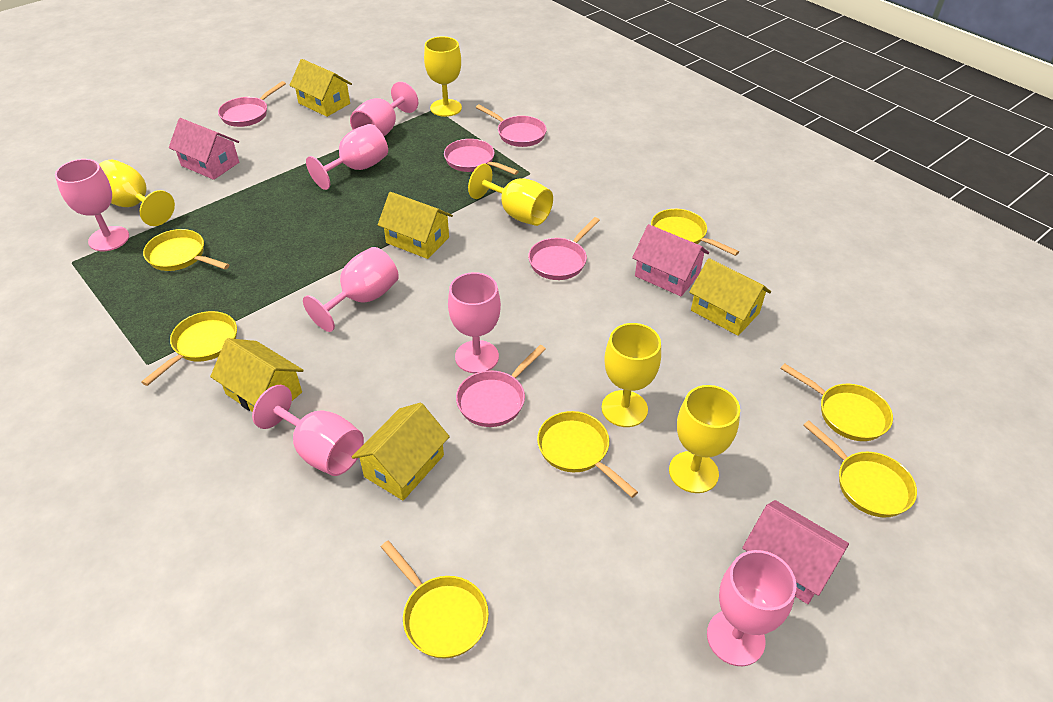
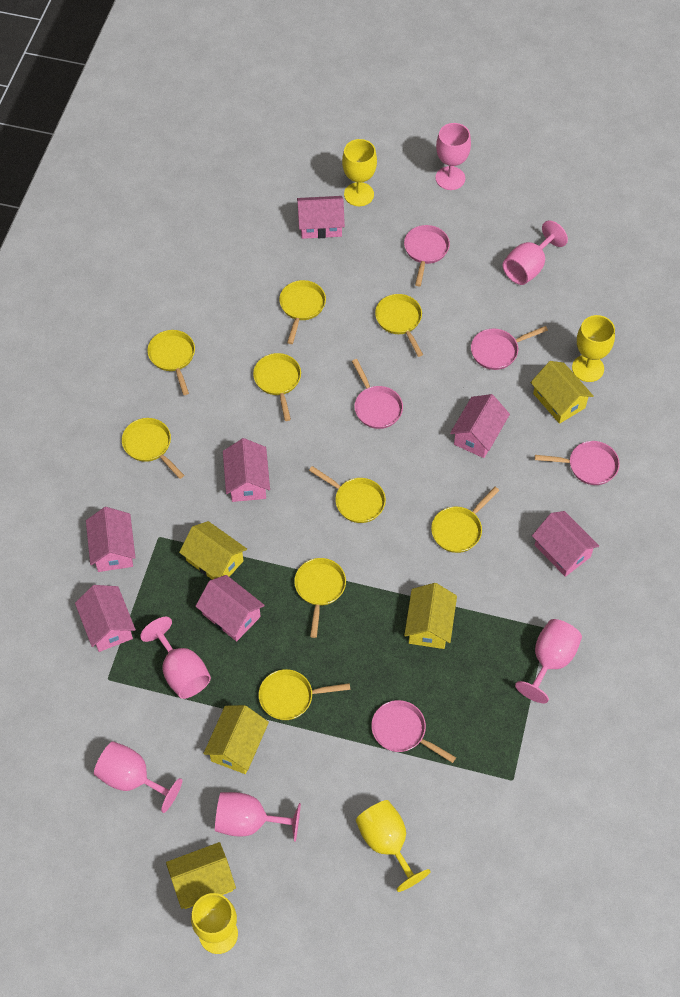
pink goblet: [55,159,129,251] [252,385,364,476] [303,247,399,332] [306,124,388,190] [350,82,418,136] [448,272,501,373] [707,550,796,666] = 7 -> [94,741,182,813] [140,617,211,699] [215,792,301,842] [436,123,471,190] [503,221,568,285] [515,619,582,703] = 6
pink house: [169,118,239,180] [632,224,709,296] [742,500,849,604] = 3 -> [75,585,136,652] [86,507,136,572] [195,575,265,642] [223,438,270,502] [297,196,345,239] [450,394,510,458] [532,511,599,577] = 7
yellow goblet: [99,160,175,226] [424,37,462,117] [468,164,553,226] [602,323,661,427] [669,385,740,493] = 5 -> [191,893,238,954] [342,139,377,206] [356,800,431,892] [572,315,615,382] = 4
yellow pan: [141,311,237,386] [143,229,229,271] [381,541,489,659] [537,411,638,498] [651,209,739,256] [780,363,893,441] [803,421,917,517] = 7 -> [122,418,184,479] [147,330,195,395] [253,353,301,421] [259,669,350,720] [279,280,326,344] [294,558,346,638] [309,466,386,523] [375,294,423,357] [431,487,500,553] = 9

